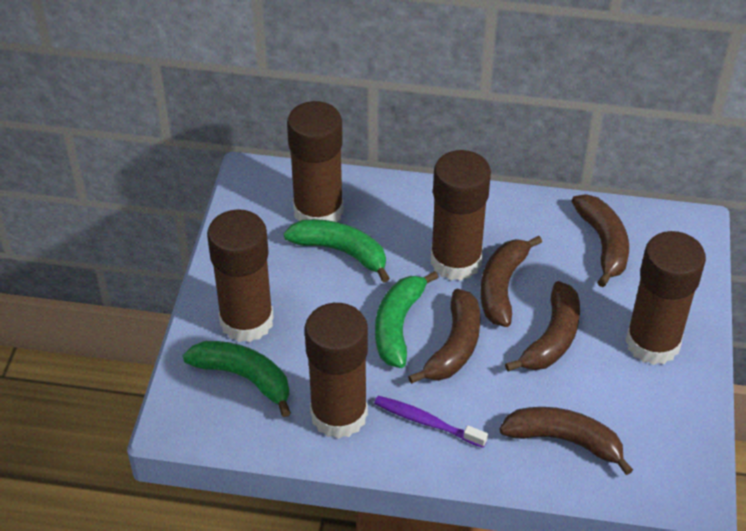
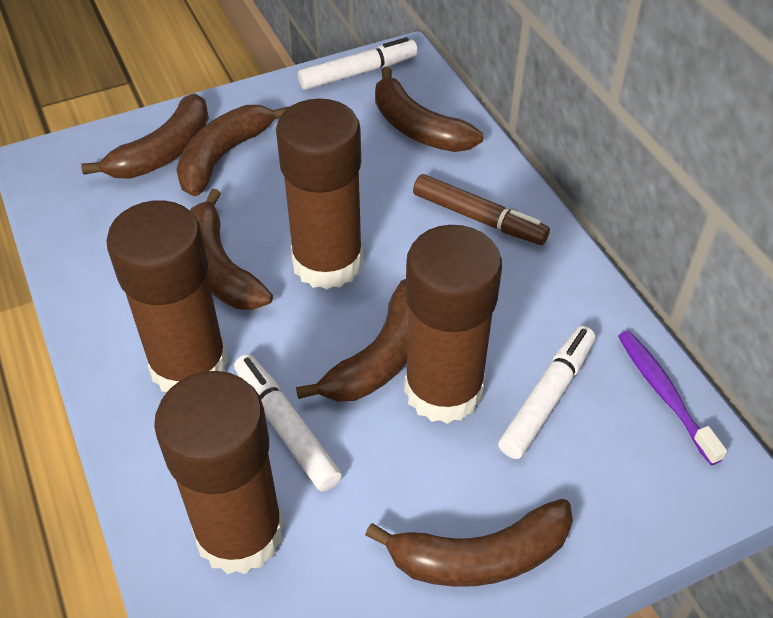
brown banana: [408,289,481,384] [481,236,542,327] [499,407,633,475] [505,281,580,371] [571,194,629,287] = 5 -> [81,93,209,179] [177,105,289,196] [189,189,273,310] [296,279,409,402] [365,498,573,587] [375,67,483,152] = 6
brown glue stick: [207,209,274,343] [287,101,344,222] [305,303,368,439] [431,150,491,281] [625,231,706,365] = 5 -> [106,200,228,392] [154,371,284,574] [276,99,363,290] [404,225,502,424] = 4
brown marker: none = 0 -> [413,174,550,245] = 1
green banana: [183,341,291,417] [284,219,390,283] [375,271,439,368] = 3 -> none = 0
white marker: none = 0 -> [234,354,342,491] [298,37,418,90] [498,326,595,459] = 3

